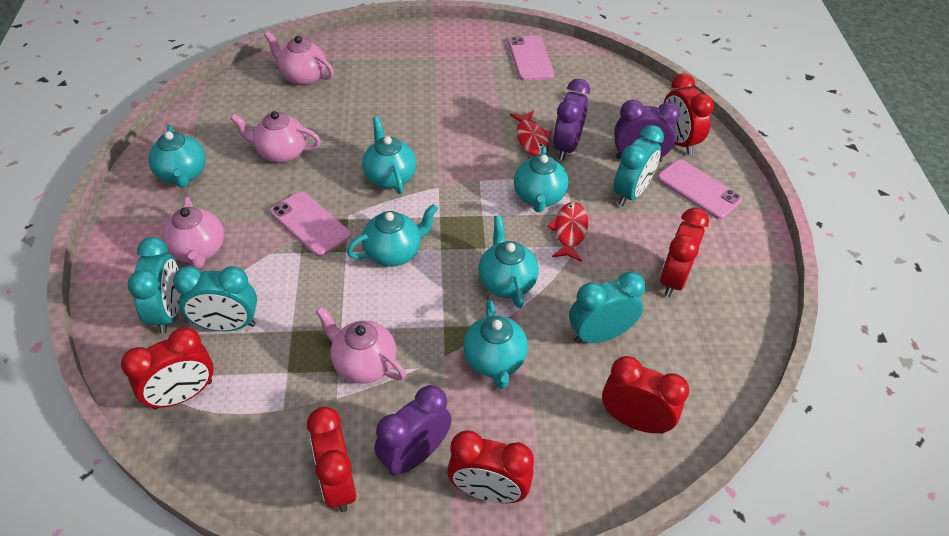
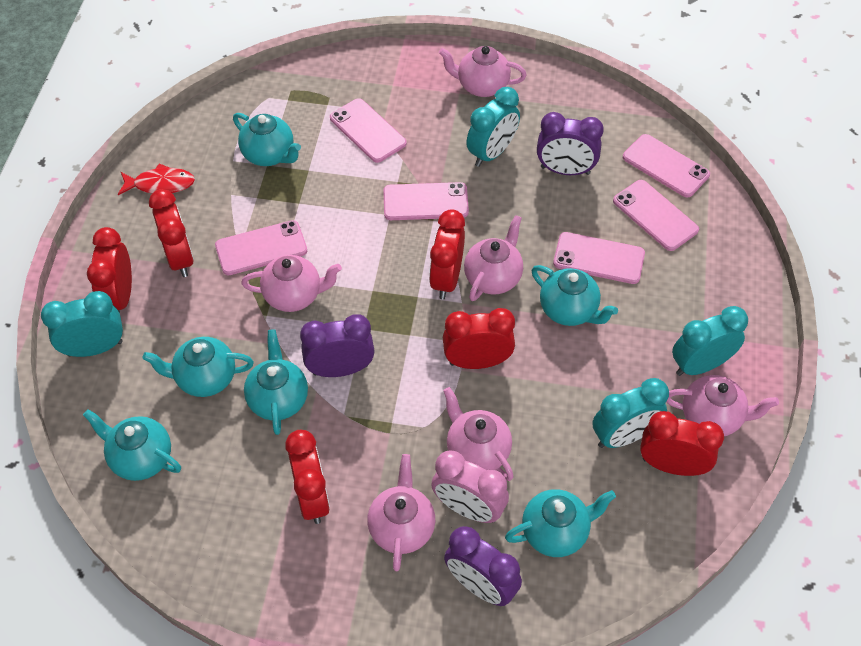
pink clock: none = 0 -> [431,451,509,523] = 1
pink phone: [270,191,351,257] [508,35,554,81] [657,159,742,219] = 3 -> [215,220,307,275] [330,98,407,163] [383,182,469,220] [553,232,645,284] [613,180,699,251] [623,134,710,198] = 6
pink teapot: [162,197,224,269] [230,111,321,163] [264,31,334,86] [315,307,406,384] = 4 -> [241,255,342,312] [367,454,435,571] [439,46,527,97] [443,387,514,481] [464,215,523,301] [666,375,779,436] = 6
red fish: [509,110,552,156] [547,202,588,262] = 2 -> [118,164,195,195] = 1

